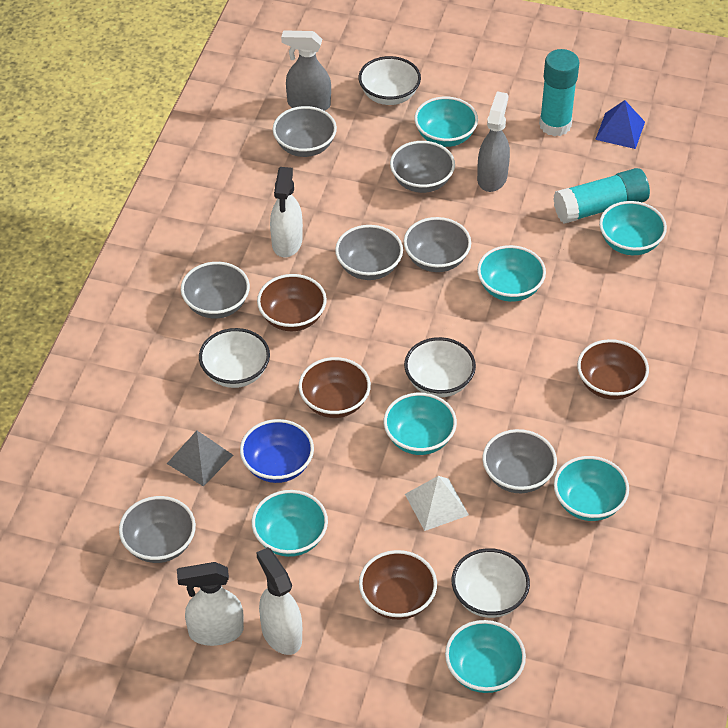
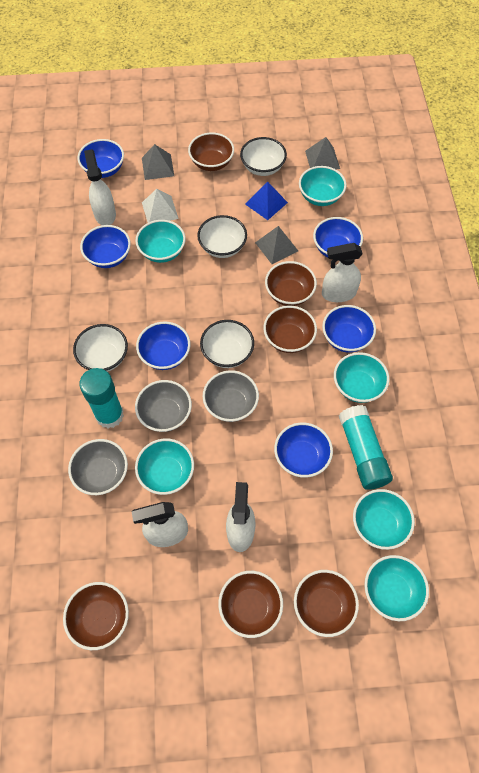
blue bowl: [240,419,314,483] = 1 -> [77,139,124,178] [80,225,131,268] [136,322,190,370] [274,422,333,478] [313,217,363,257] [322,305,376,353] = 6
brown bowl: [257,274,327,331] [299,357,371,418] [359,550,437,620] [577,339,649,400] = 4 -> [63,582,129,650] [188,132,234,171] [218,571,283,638] [263,306,317,353] [265,261,317,306] [294,570,359,637] = 6
grey bowl: [119,496,196,563] [181,262,250,319] [273,106,337,157] [335,225,403,280] [390,141,455,193] [404,217,471,272] [482,429,557,493] = 7 -> [68,439,128,495] [135,380,192,432] [203,370,259,422] = 3
grey pyramid: [167,430,233,487] = 1 -> [142,144,174,180] [255,226,298,264] [305,137,340,169] = 3
grey spray bottle: [281,30,331,111] [477,91,510,192] = 2 -> none = 0
turquoise bowl: [252,490,328,557] [384,393,457,455] [414,96,478,147] [445,620,526,693] [477,245,546,302] [554,456,629,521] [599,201,667,255] = 7 -> [135,220,186,263] [135,438,194,495] [299,166,346,206] [334,352,389,403] [353,489,415,550] [364,555,429,621] = 6
white spray bottle: [177,562,244,646] [256,547,302,655] [270,167,303,257] = 3 -> [84,149,116,225] [132,502,188,547] [226,482,256,552] [322,243,363,302] = 4

